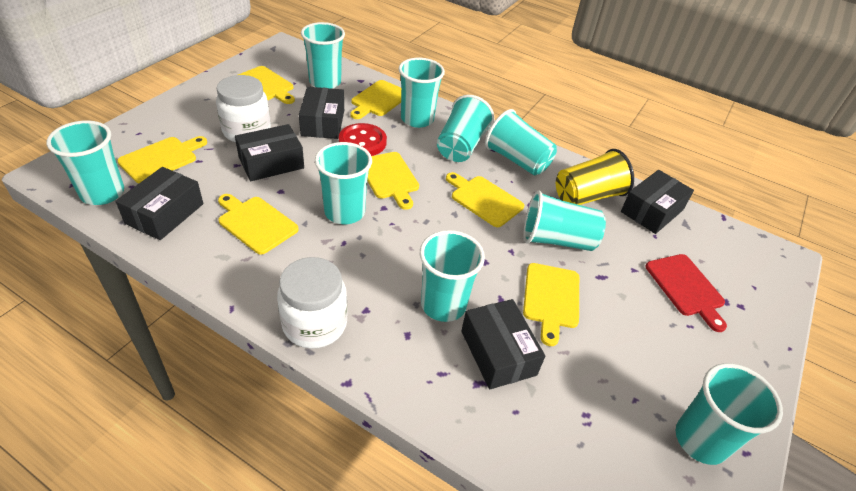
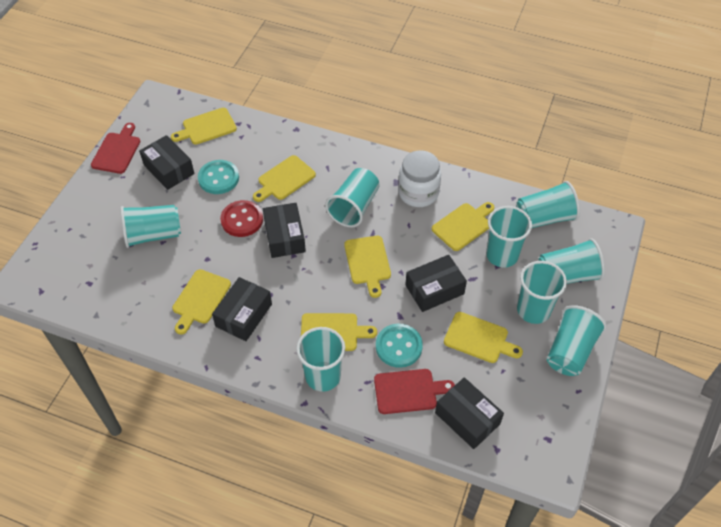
red cutting board: [645,254,727,332] = 1 -> [91,123,140,174] [374,369,455,414] = 2
turquoise button: none = 0 -> [198,160,239,194] [376,324,423,368] = 2
turquoise cup: [47,120,124,205] [301,22,345,89] [315,142,372,224] [399,58,445,128] [420,230,485,322] [437,95,494,162] [485,109,557,176] [524,190,606,251] [676,363,783,465] = 9 -> [121,205,181,248] [296,327,345,392] [325,168,380,227] [486,206,532,268] [516,181,580,228] [517,261,567,324] [538,238,605,284] [547,305,606,376] = 8
white jar: [216,75,271,142] [277,257,348,349] = 2 -> [398,150,441,207] = 1
yellow cup: [556,149,634,205] = 1 -> none = 0

